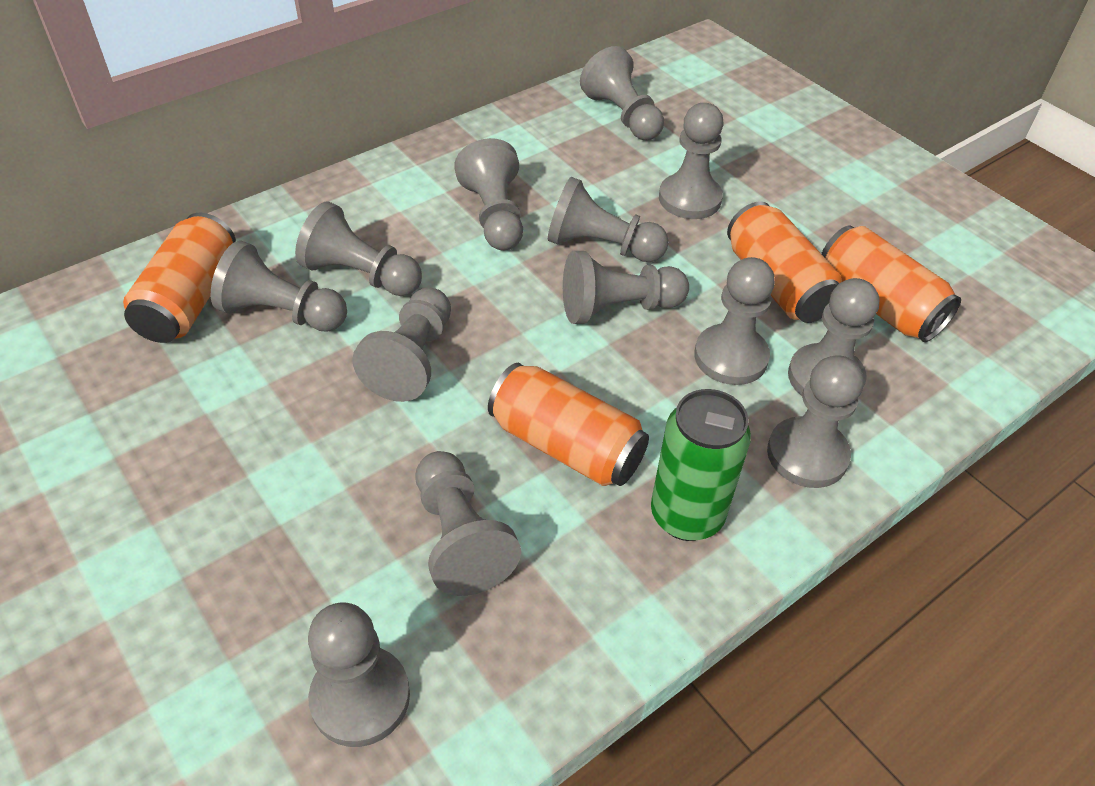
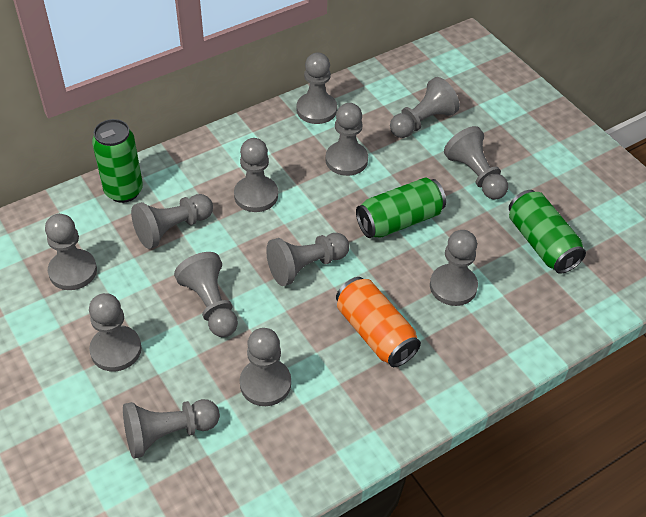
green can: [651,389,751,541] = 1 -> [92,119,143,203] [356,177,446,238] [509,190,586,274] = 3
orange can: [123,213,236,343] [488,363,649,486] [727,201,842,323] [821,225,961,342] = 4 -> [336,277,421,367] = 1

